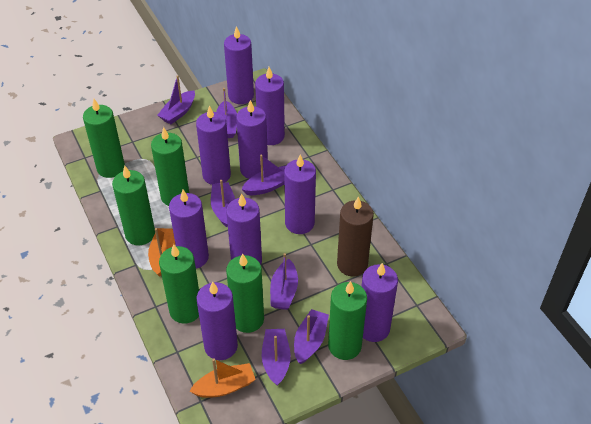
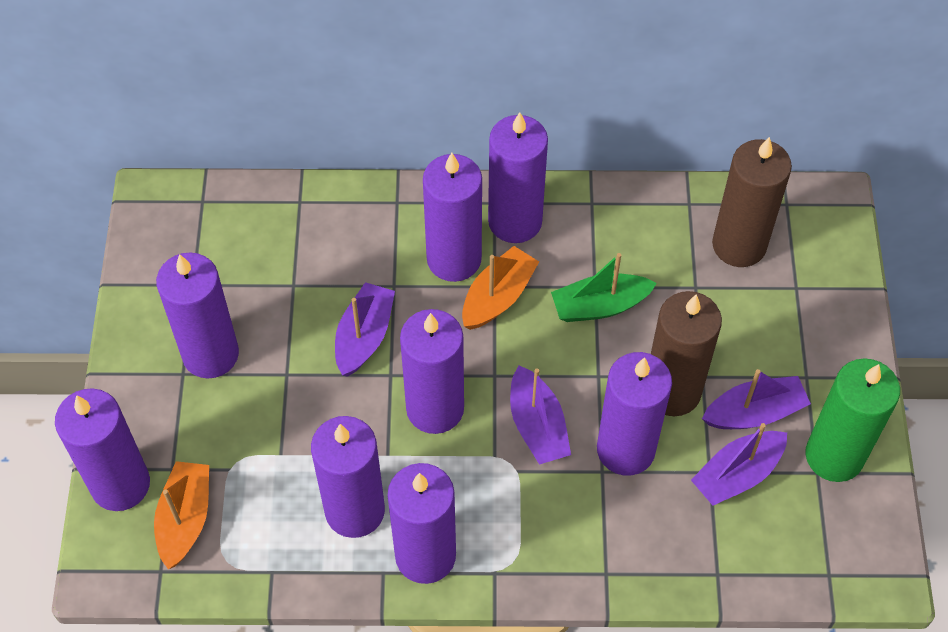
brown candle: [337,196,374,277] = 1 -> [651,291,722,416] [712,137,792,267] = 2
green boat: none = 0 -> [551,253,657,322] = 1
green candle: [83,99,125,178] [112,166,155,245] [151,127,189,206] [159,244,199,324] [226,253,264,333] [328,281,367,360] = 6 -> [805,358,900,482] = 1
purple boat: [158,75,195,124] [211,180,235,227] [216,88,237,138] [242,155,286,195] [262,329,291,386] [270,253,298,310] [294,309,329,364] = 7 -> [335,282,395,377] [510,365,571,465] [691,423,787,506] [702,369,811,429] = 4
purple candle: [169,190,209,269] [196,105,231,185] [197,281,238,360] [224,26,254,104] [226,194,262,265] [236,100,268,179] [255,67,285,145] [284,154,316,234] [361,263,398,342] = 9 -> [55,389,150,511] [156,252,239,378] [311,416,385,538] [387,463,456,584] [400,309,464,434] [423,153,482,282] [488,112,548,243] [597,352,672,476] = 8

